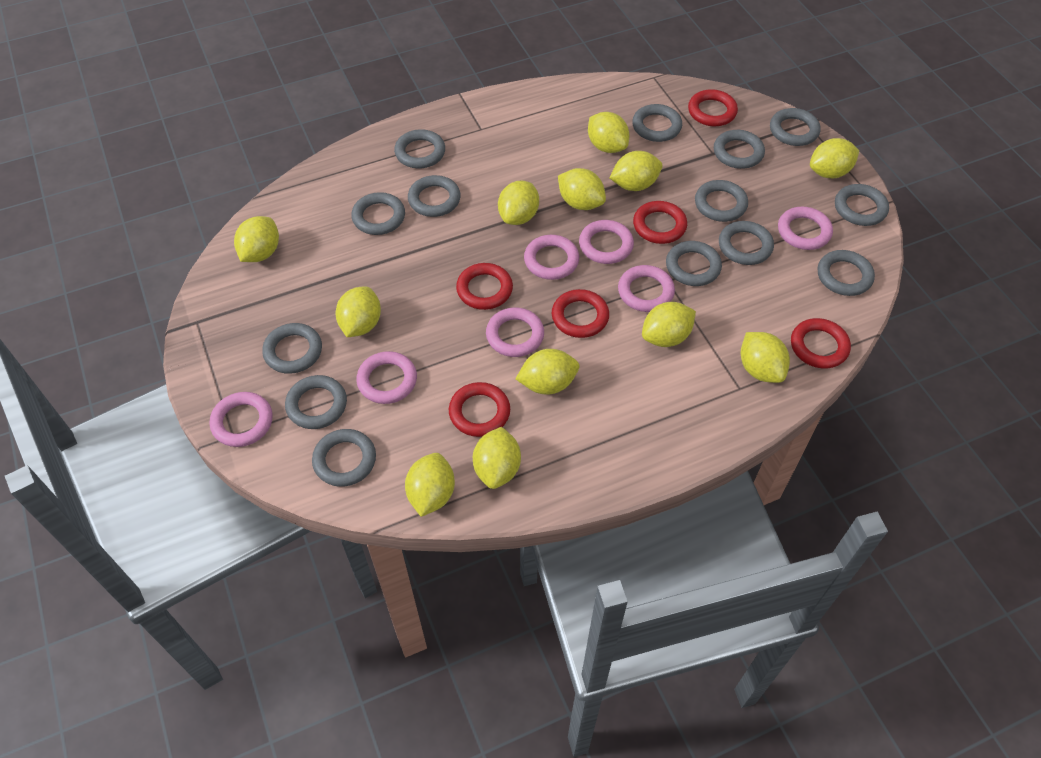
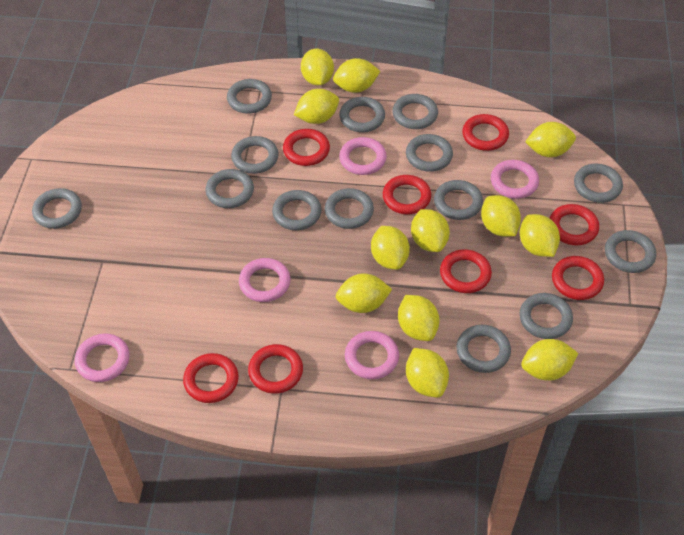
pink ring: [210,392,273,447] [356,351,417,404] [486,307,544,357] [524,235,579,280] [579,220,634,264] [618,265,675,312] [778,207,833,250] = 7 -> [75,334,130,382] [239,258,290,302] [339,137,387,175] [345,331,399,379] [491,160,539,199] = 5
red ring: [449,382,510,437] [456,263,513,310] [552,289,609,338] [633,201,687,244] [688,89,738,126] [791,318,851,368] = 6 -> [183,353,239,403] [248,344,303,394] [283,129,330,166] [383,175,431,214] [440,249,492,293] [462,114,509,151] [550,204,599,245] [552,256,604,300] = 8

